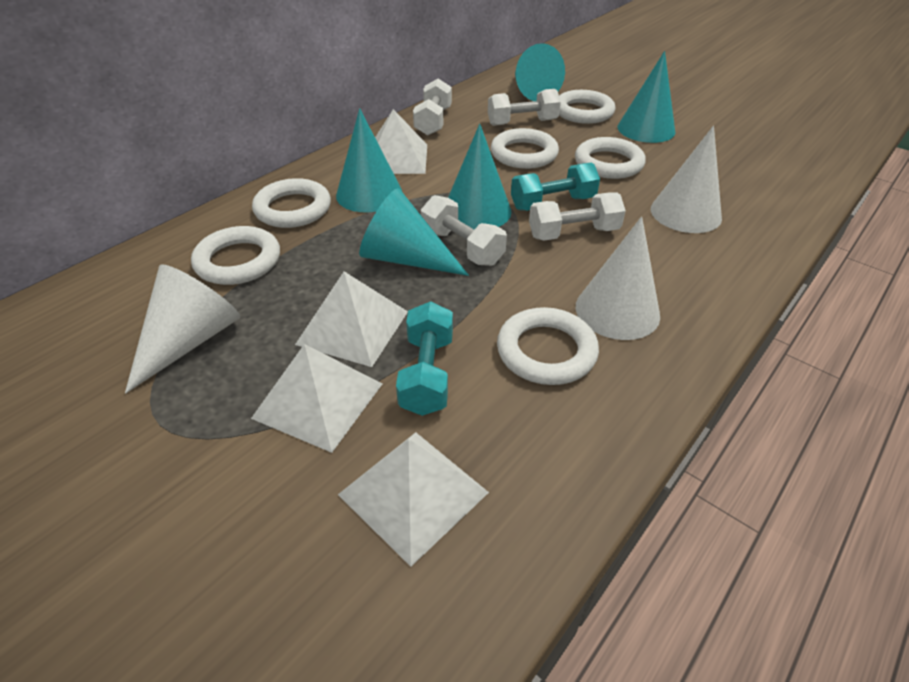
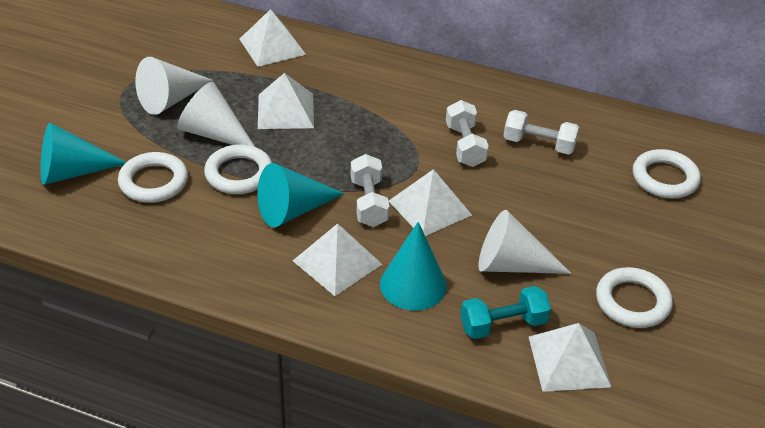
turquoise cone: [336,108,402,212] [359,188,469,276] [448,124,511,230] [515,43,565,101] [618,51,675,143] = 5 -> [40,123,126,185] [257,163,345,227] [380,222,447,310] = 3
turquoise dumbbell: [396,301,453,416] [511,162,600,211] = 2 -> [460,286,551,339] = 1
white dumbbell: [413,79,452,135] [421,195,507,266] [488,89,561,126] [529,193,626,241] = 4 -> [351,154,389,227] [446,100,489,167] [503,110,580,155] = 3
white pyramid: [251,344,382,453] [295,272,408,367] [338,432,489,567] [375,109,427,174] = 4 -> [239,9,306,67] [258,73,314,129] [293,223,382,296] [389,169,472,236] [529,323,612,392] = 5
white ring: [191,226,280,285] [252,178,331,228] [491,128,559,169] [497,307,599,385] [559,90,616,124] [575,137,646,179] = 6 -> [118,152,188,203] [204,144,272,194] [596,267,673,328] [633,149,701,198] = 4

